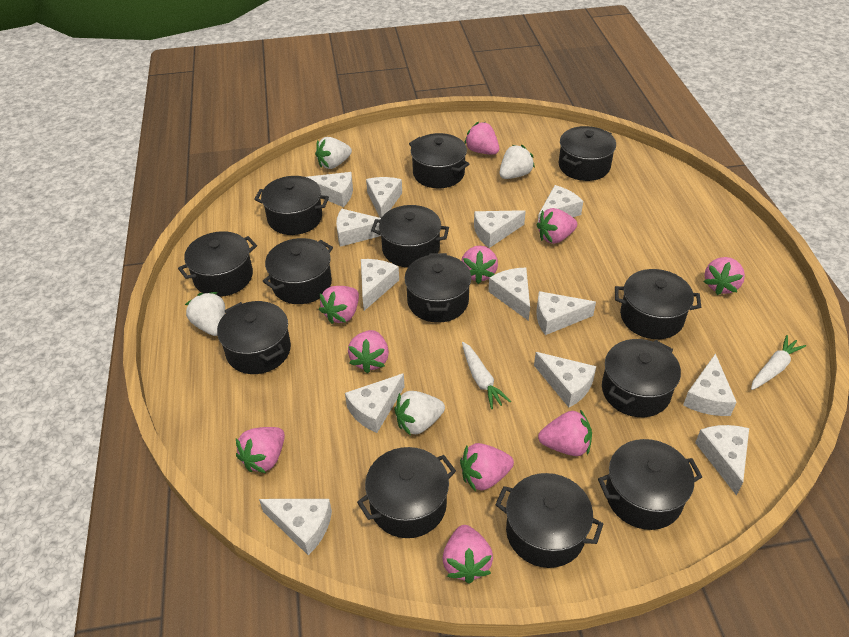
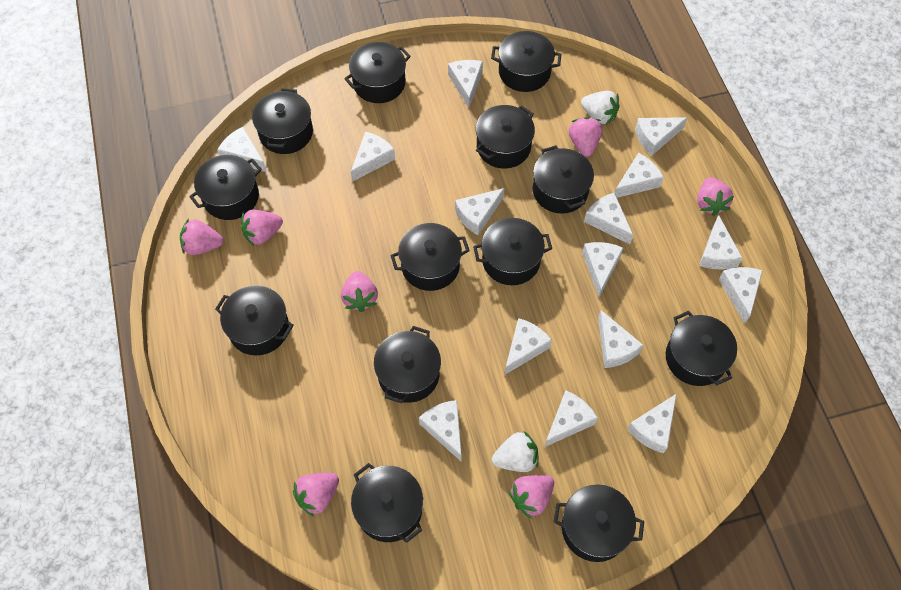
pink strawberry: [236,427,285,473] [319,286,359,324] [348,330,389,373] [442,525,493,583] [460,443,514,492] [461,246,498,284] [464,122,499,155] [537,208,577,244] [538,410,592,456] [704,257,745,295] = 10 -> [180,219,224,255] [241,210,283,246] [293,473,339,517] [341,271,378,312] [509,475,554,519] [569,117,602,157] [697,177,734,216] = 7
white carrot: [462,342,511,409] [751,335,806,390] = 2 -> none = 0
white cheese: [259,499,332,555] [307,172,353,207] [336,209,381,247] [345,373,405,433] [361,259,399,311] [366,177,402,218] [474,210,526,248] [488,268,530,321] [534,352,596,407] [536,291,596,335] [537,185,583,228] [683,353,737,416] [695,425,749,496] = 13 -> [217,127,267,172] [351,131,395,182] [419,400,462,461] [448,60,483,108] [455,188,504,235] [504,318,552,375] [544,390,598,447] [582,242,623,297] [584,193,633,244] [598,310,643,368] [615,153,664,198] [627,394,676,453] [635,117,687,156] [699,215,743,270] [719,267,763,323] = 15
white strawberry: [185,292,225,336] [315,137,352,169] [394,391,445,436] [500,145,535,179] = 4 -> [492,431,539,472] [581,91,620,125] = 2

